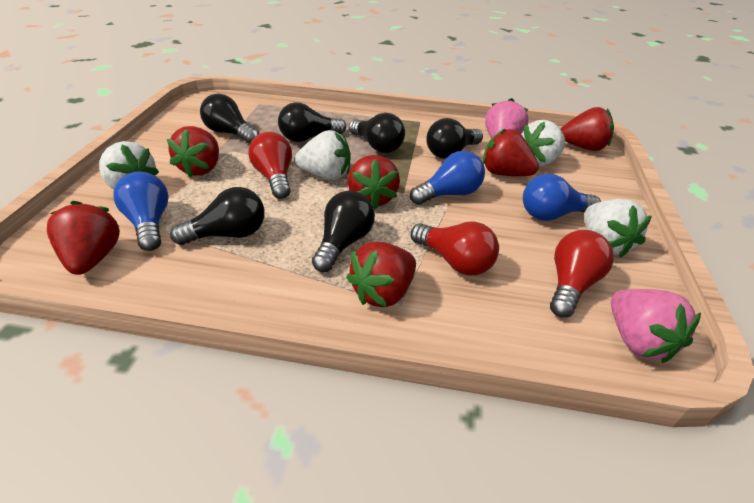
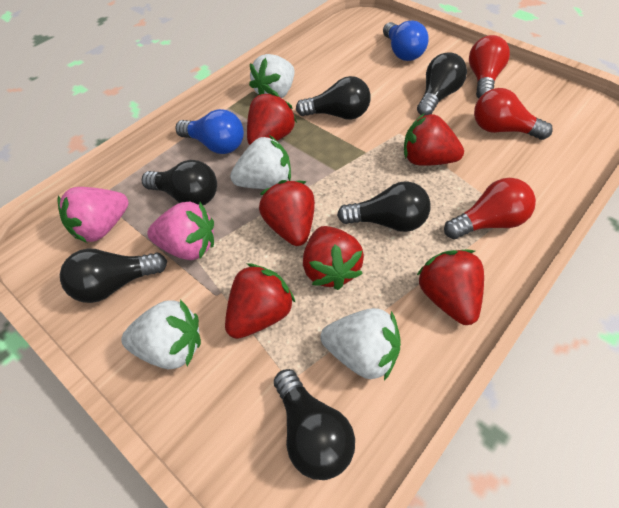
blue light bulb: [113,172,169,251] [410,151,485,205] [523,174,601,221] = 3 -> [175,109,244,154] [383,21,429,61] = 2

